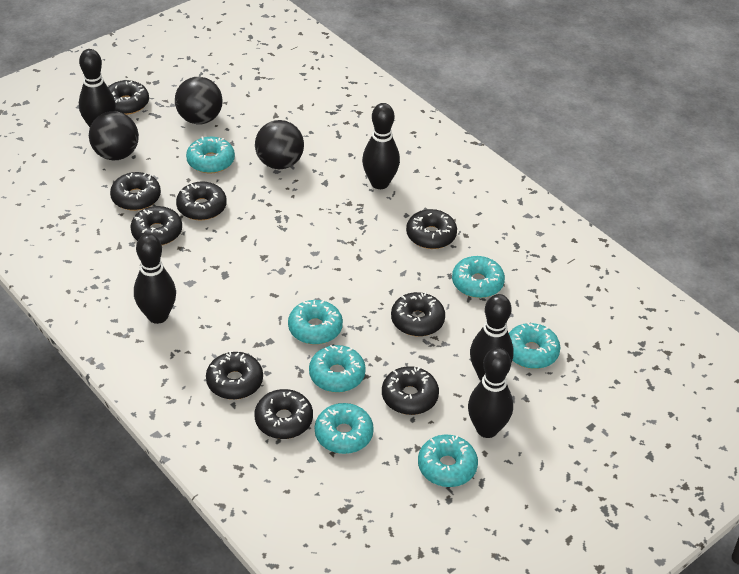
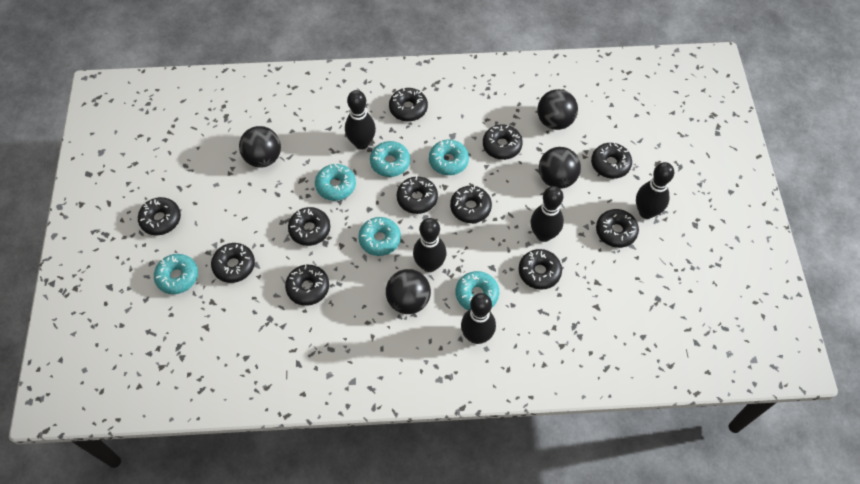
black ball: [89,111,139,160] [175,77,222,124] [255,120,304,169] = 3 -> [239,126,281,167] [386,269,431,314] [537,89,578,130] [539,147,581,189] = 4
black donut: [108,80,149,115] [110,172,161,211] [130,206,182,245] [176,182,227,220] [206,351,263,400] [255,389,313,439] [382,366,439,415] [391,292,445,336] [406,209,457,249] = 9 -> [138,197,181,235] [211,243,255,283] [285,265,329,306] [288,207,330,246] [389,88,428,121] [397,176,438,214] [450,186,492,223] [483,125,523,160] [519,249,562,290] [591,143,632,179] [596,209,639,248] = 11
turquoise donut: [186,137,235,174] [288,300,343,345] [309,345,366,393] [315,403,374,454] [418,435,478,487] [452,256,505,298] [509,323,561,369] = 7 -> [154,254,198,294] [315,164,356,201] [358,217,401,256] [370,141,410,177] [429,140,469,175] [456,271,499,310] = 6

